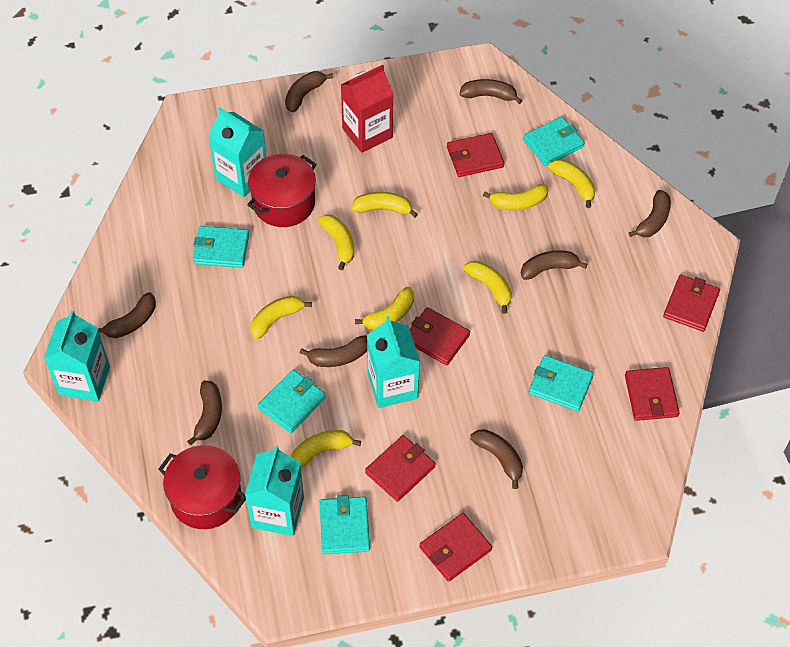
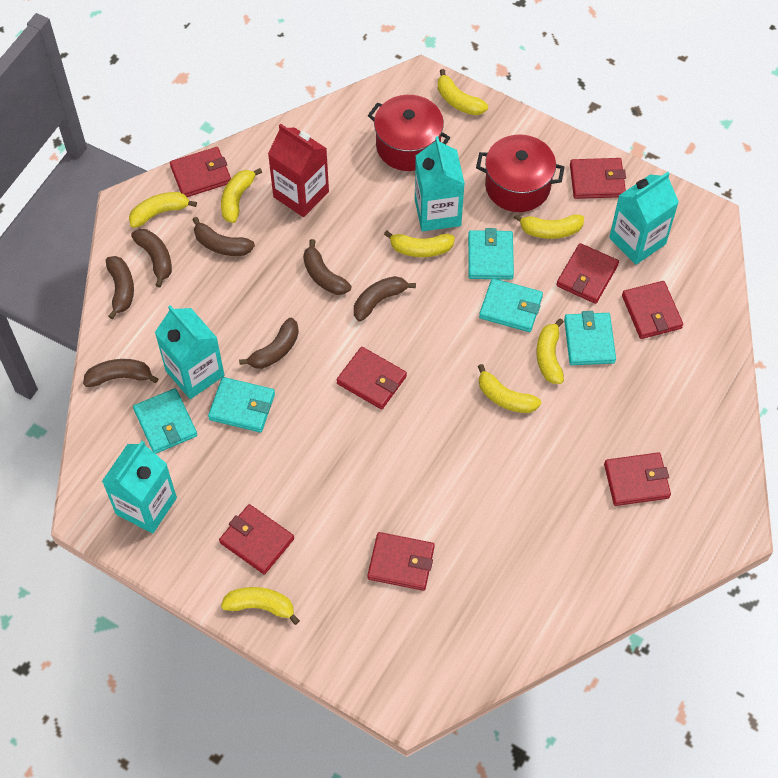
brown banana: [98,292,156,338] [187,381,222,445] [285,71,333,112] [300,335,367,367] [459,79,522,104] [470,429,523,489] [521,250,587,280] [629,190,671,237] = 8 -> [83,359,158,387] [106,256,134,319] [131,229,172,287] [192,217,255,256] [239,318,299,369] [303,239,351,295] [354,276,416,321] = 7
red wallet: [365,435,435,502] [410,307,470,365] [419,513,492,582] [447,133,504,177] [625,367,680,421] [663,275,720,332] = 6 -> [170,147,231,197] [219,504,294,574] [336,347,407,410] [367,532,435,591] [556,243,619,304] [570,158,626,199] [604,452,671,506] [622,281,683,339] = 8

